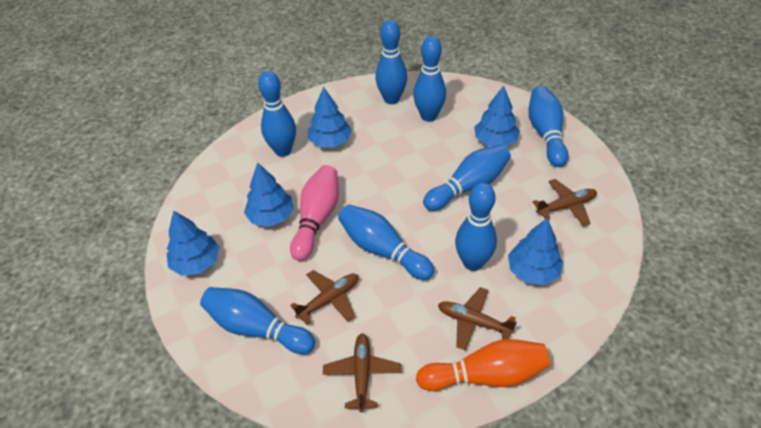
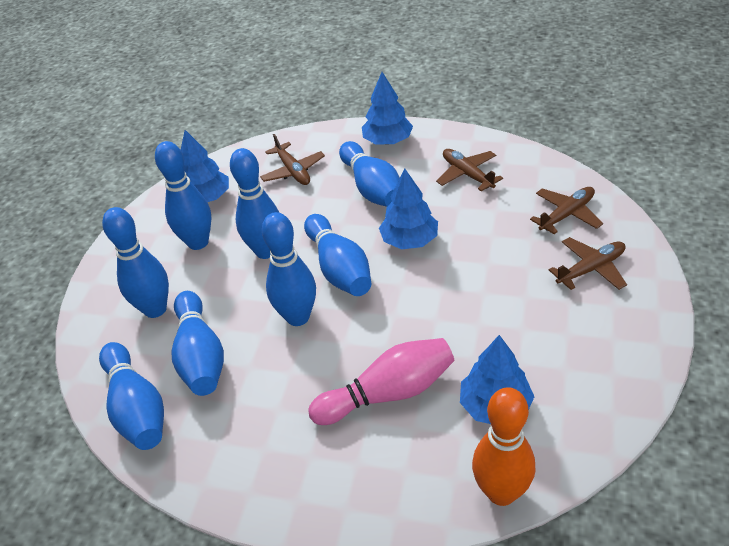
blue tree: [167,210,220,276] [244,162,294,227] [308,87,352,147] [474,85,520,146] [508,218,563,285] = 5 -> [181,130,229,202] [362,72,413,145] [379,169,438,249] [460,335,534,424] = 4

